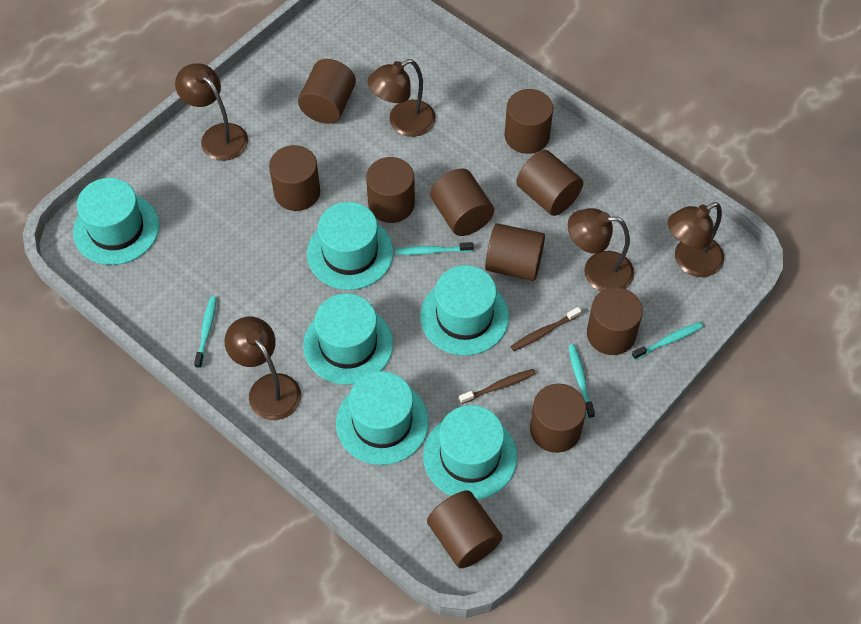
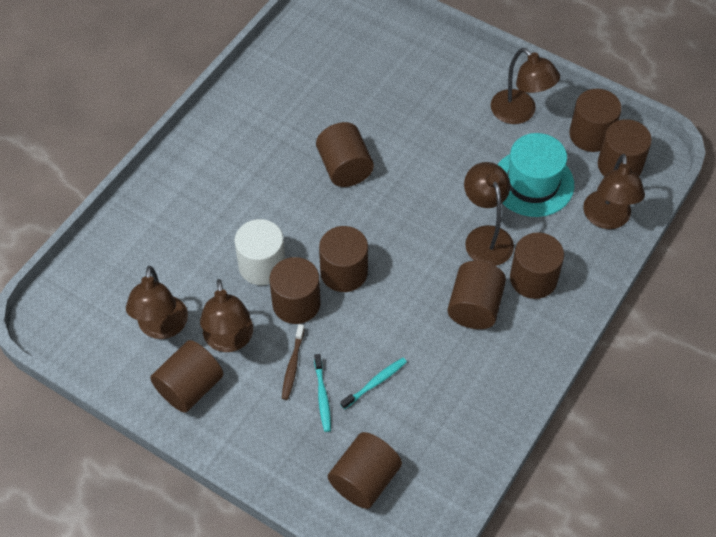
brown cylinder: [269,145,320,211] [298,59,356,124] [366,157,415,223] [427,490,502,568] [430,168,494,236] [485,223,545,281] [505,89,553,154] [516,150,583,216] [530,384,586,453] [587,287,643,355] = 10 -> [150,340,223,413] [270,257,321,324] [316,122,374,187] [319,226,368,292] [328,432,402,509] [447,261,506,329] [510,232,564,299] [569,89,622,152] [598,119,652,177] = 9
brown toothbrush: [459,369,536,404] [511,307,581,351] = 2 -> [282,324,305,400] = 1
turquoise hat: [73,178,159,265] [303,293,393,385] [307,202,393,290] [336,371,429,465] [420,265,509,356] [423,405,517,500] = 6 -> [497,133,574,217] = 1
turquoise toothbrush: [194,296,217,368] [395,242,473,255] [568,344,595,418] [632,322,703,360] = 4 -> [314,354,331,432] [341,358,407,409] = 2
white cylinder: none = 0 -> [234,219,285,285] = 1

